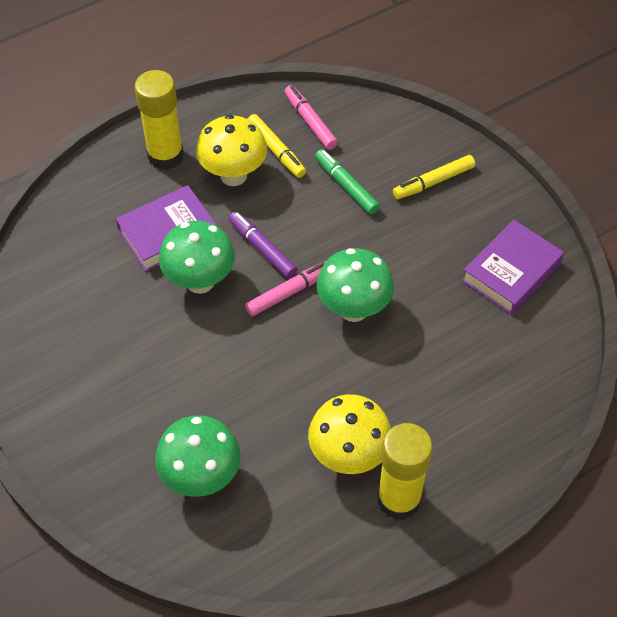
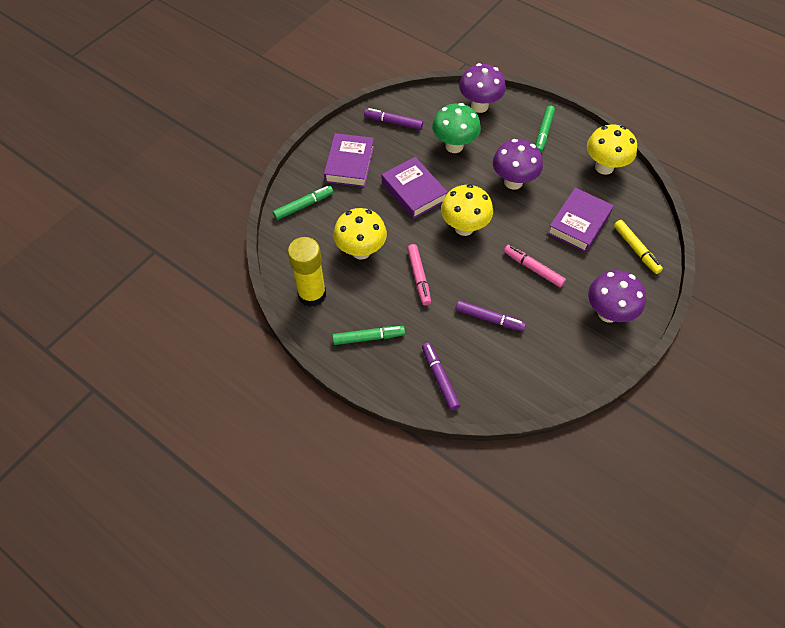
green marker: [315,149,380,214] = 1 -> [273,186,333,220] [332,326,405,345] [536,106,555,153] = 3
green mushroom: [155,415,240,497] [159,221,235,294] [317,248,394,322] = 3 -> [432,103,481,153] = 1
purple book: [116,185,217,271] [462,220,564,315] = 2 -> [324,133,374,187] [382,157,448,219] [547,187,614,253] = 3
purple marker: [229,211,298,279] = 1 -> [364,108,423,130] [422,342,460,411] [455,300,526,332] = 3
purple mushroom: none = 0 -> [459,63,506,113] [493,139,543,190] [588,270,646,323] = 3
yellow glue stick: [134,70,184,170] [377,423,433,520] = 2 -> [288,237,326,307] = 1
yellow marker: [248,114,306,178] [393,155,475,199] = 2 -> [614,220,663,274] = 1
yellow mushroom: [196,115,267,186] [308,394,391,474] = 2 -> [333,208,387,260] [441,184,493,236] [587,124,637,175] = 3

